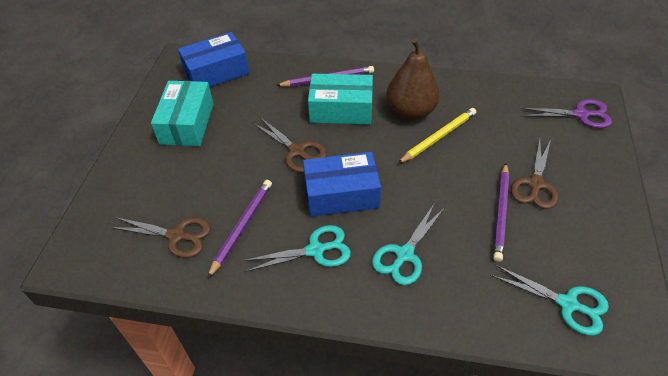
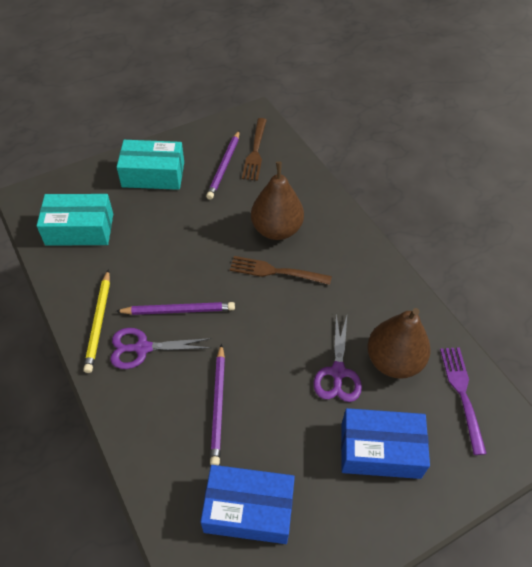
brown fork: none = 0 -> [230,256,332,285] [242,118,267,181] = 2
brown pear: [386,38,440,120] = 1 -> [251,161,304,240] [367,308,431,379] = 2
brown scissors: [110,217,211,258] [253,117,327,173] [511,138,558,209] = 3 -> none = 0
purple fork: none = 0 -> [440,347,487,455] = 1
purple scissors: [520,99,612,128] = 1 -> [110,328,211,369] [313,314,362,402] = 2
turquoise scissors: [243,225,351,272] [372,204,444,285] [491,265,609,336] = 3 -> none = 0

